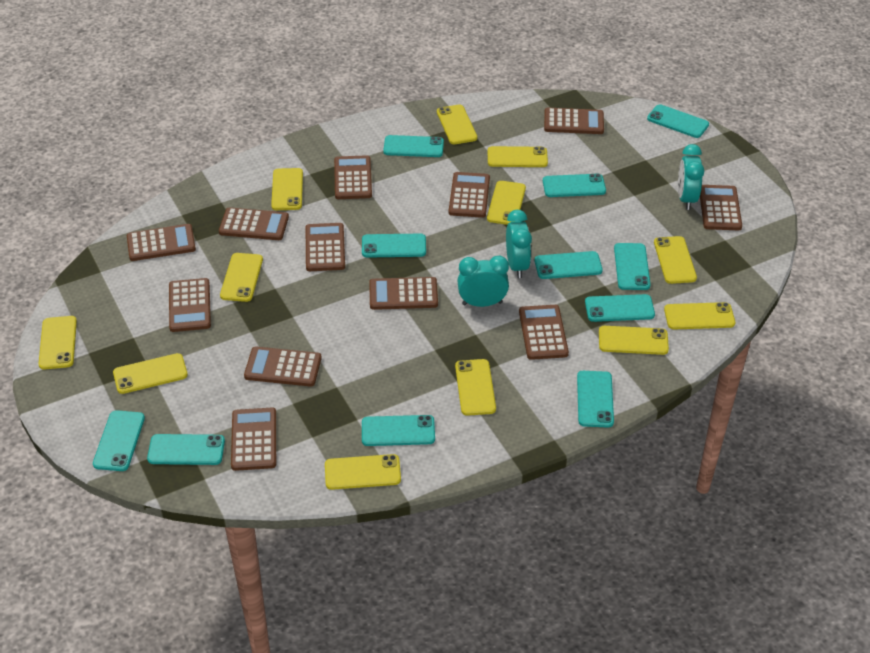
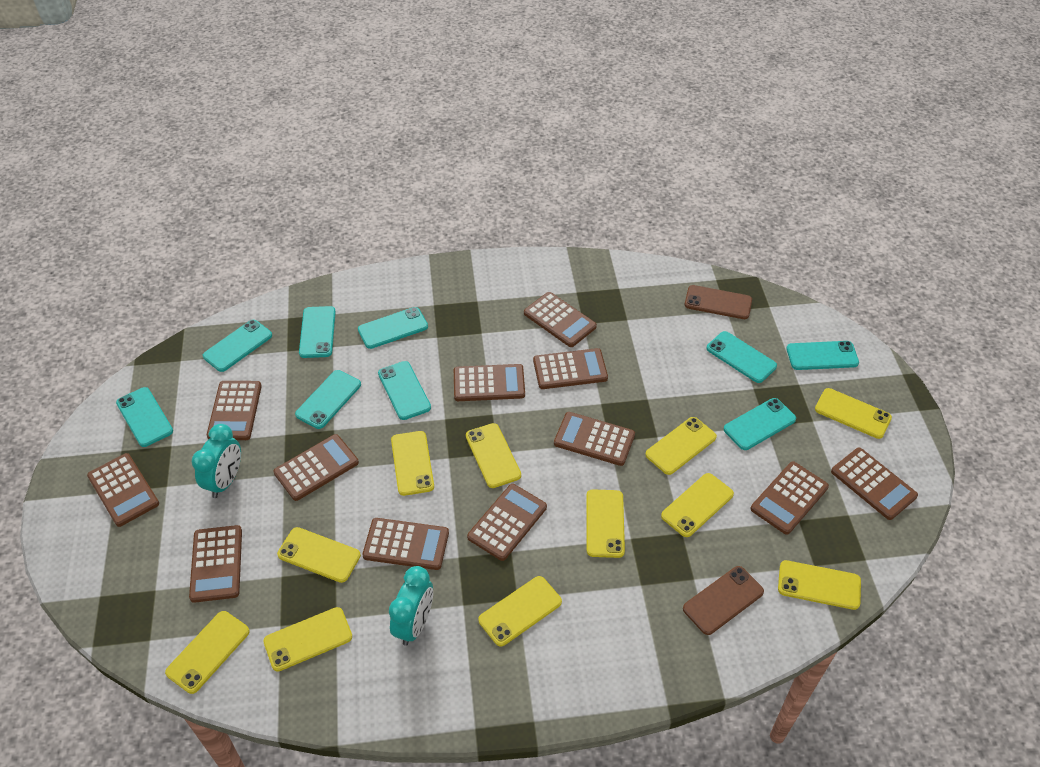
brown phone: none = 0 -> [683,566,764,635] [685,285,752,319] = 2
turquoise clock: [457,255,509,307] [506,210,532,278] [678,144,704,210] = 3 -> [192,424,241,498] [389,566,433,646] = 2
turquoise phone: [93,410,145,471] [147,434,225,465] [362,234,426,258] [362,415,435,446] [383,135,444,157] [535,251,603,279] [543,173,606,197] [577,371,614,428] [585,294,655,322] [614,243,651,290] [647,104,709,138] = 11 -> [116,387,173,447] [203,320,272,372] [295,370,361,429] [299,306,336,358] [358,307,428,349] [378,361,431,420] [707,331,777,383] [724,398,796,450] [786,341,859,370] = 9
yellow phone: [39,316,77,370] [113,353,188,394] [220,253,263,302] [271,168,303,210] [325,454,401,490] [437,105,477,144] [455,359,496,416] [487,181,526,225] [488,146,548,167] [599,326,669,355] [654,236,697,284] [664,302,735,330] = 12 -> [165,611,250,694] [263,607,352,671] [277,527,361,583] [391,431,434,496] [466,423,521,488] [478,576,562,646] [586,489,625,558] [645,417,717,475] [661,473,734,537] [778,560,861,610] [815,388,892,439] = 11

